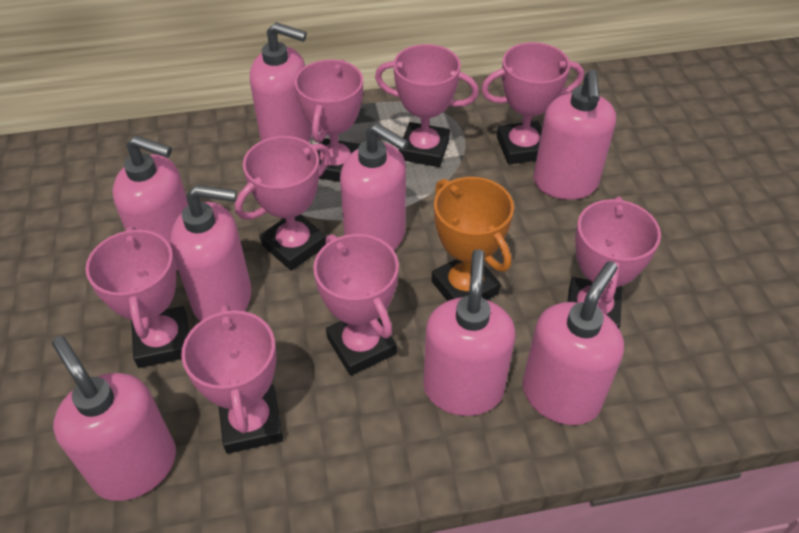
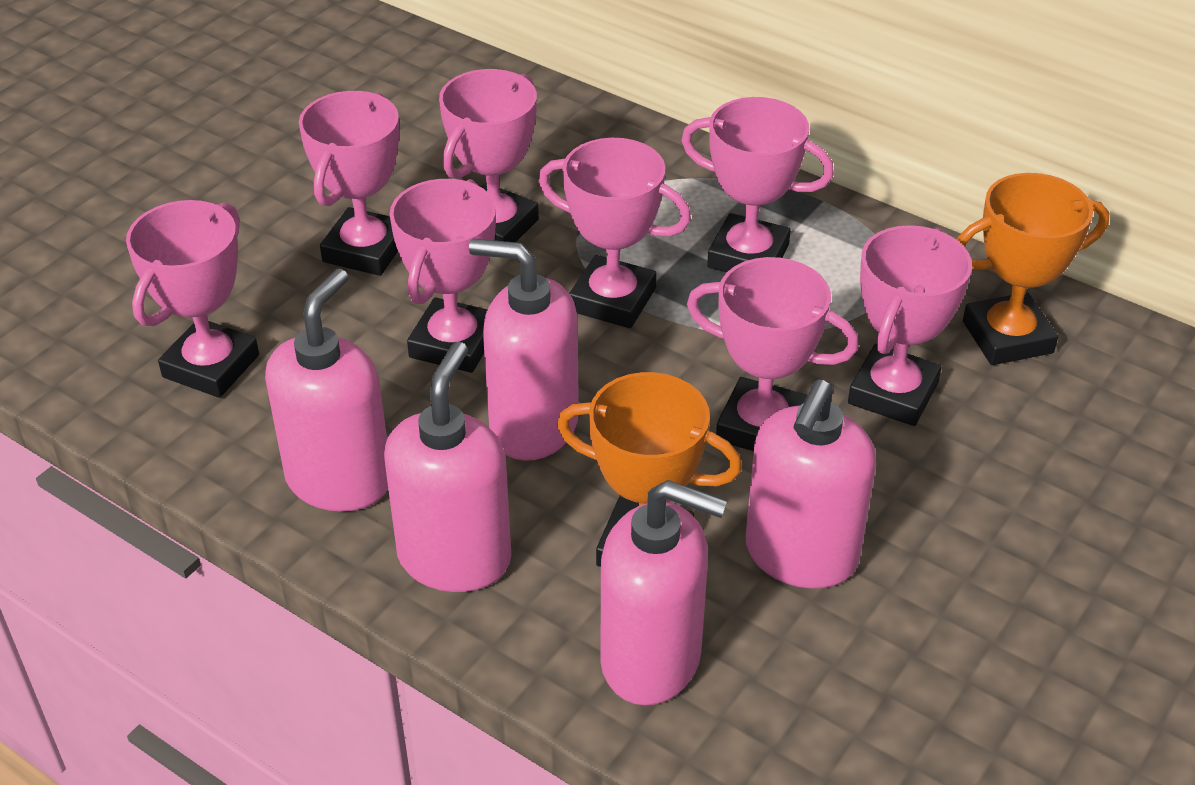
orange trophy: [432,177,514,301] = 1 -> [557,372,742,567] [957,173,1110,365] = 2
pink soap dispenser: [52,336,176,501] [112,135,188,271] [170,185,252,321] [250,22,312,142] [340,123,408,250] [423,249,516,416] [523,261,624,425] [533,70,616,200] = 8 -> [265,269,388,512] [384,341,511,592] [469,239,579,461] [601,480,727,705] [746,380,876,588] = 5

